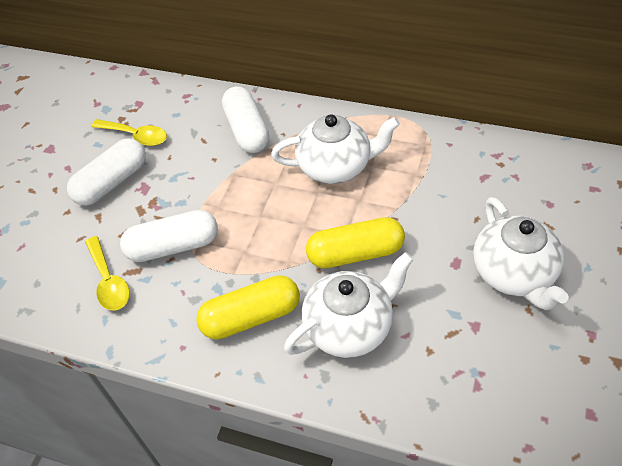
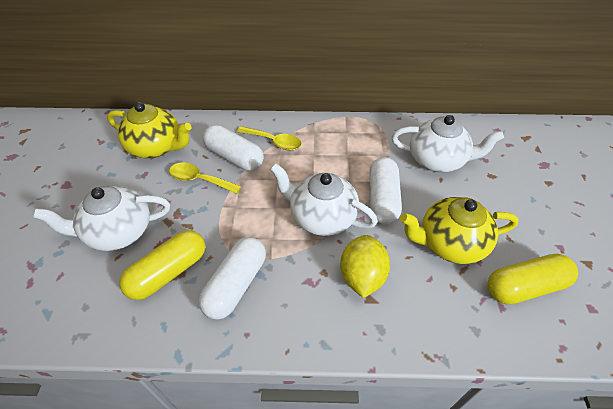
yellow lemon: none = 0 -> [340,235,390,298] = 1
yellow teapot: none = 0 -> [107,102,191,158] [400,197,519,264] = 2

